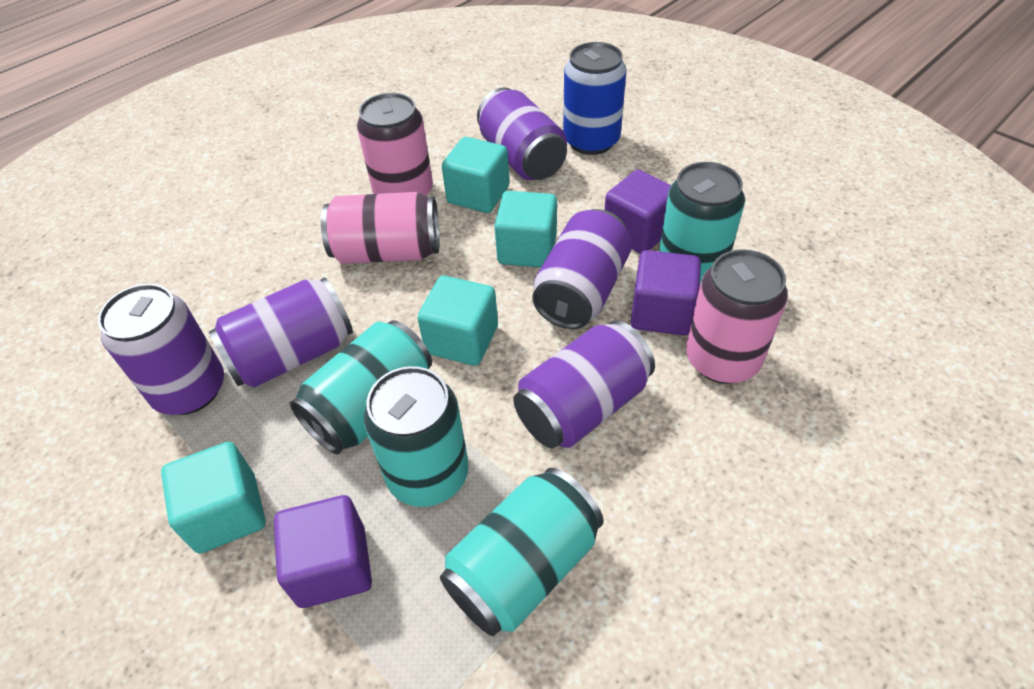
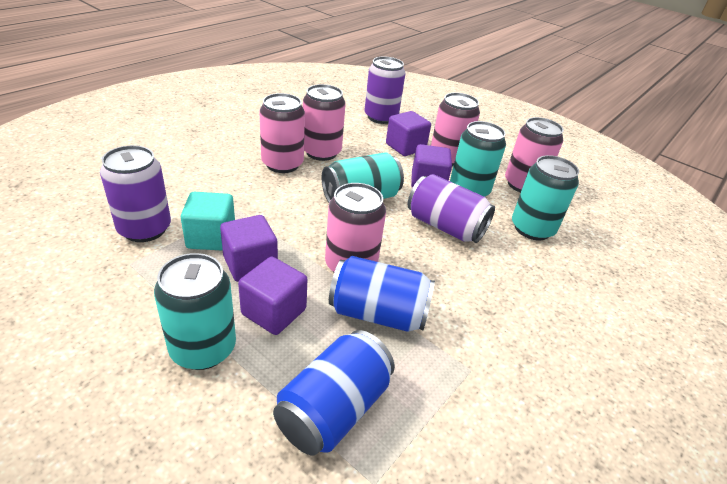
blue can: [563,42,627,155] = 1 -> [273,330,395,455] [329,256,435,332] = 2
pink can: [321,192,440,264] [357,93,433,196] [686,249,788,384] = 3 -> [259,93,305,173] [303,84,346,161] [325,183,386,272] [431,92,480,166] [505,117,564,193] = 5
purple can: [98,284,224,415] [209,277,353,388] [477,88,567,180] [513,321,655,448] [532,209,632,329] = 5 -> [100,145,171,242] [365,56,405,124] [408,174,495,243] = 3
purple cube: [274,495,372,608] [604,170,671,254] [631,250,701,335] = 3 -> [220,215,278,282] [238,257,307,335] [386,111,431,156] [411,144,452,188] = 4
turquoise cube: [161,442,266,553] [417,276,498,366] [442,137,509,213] [494,191,557,268] = 4 -> [181,192,235,251] = 1

